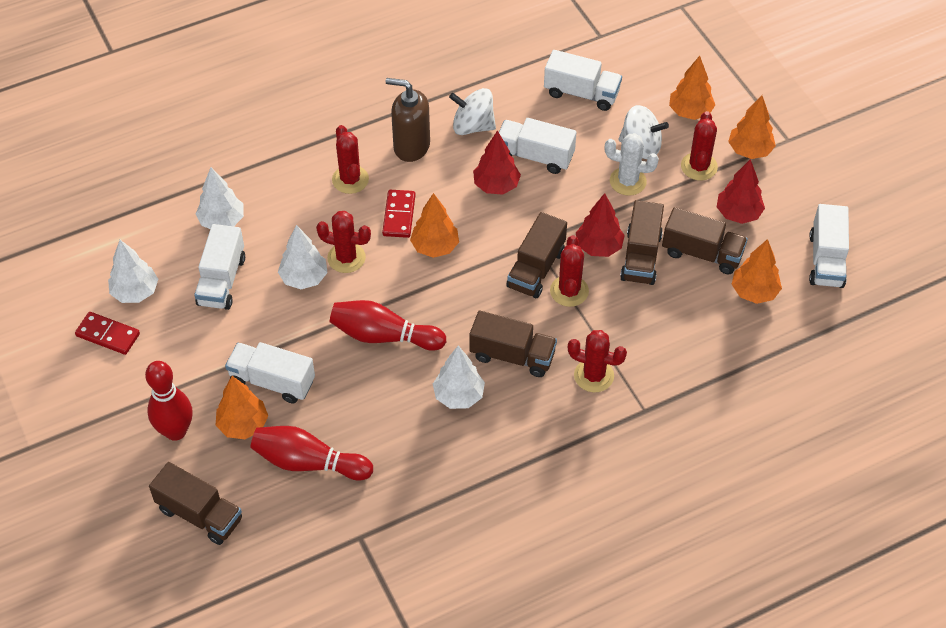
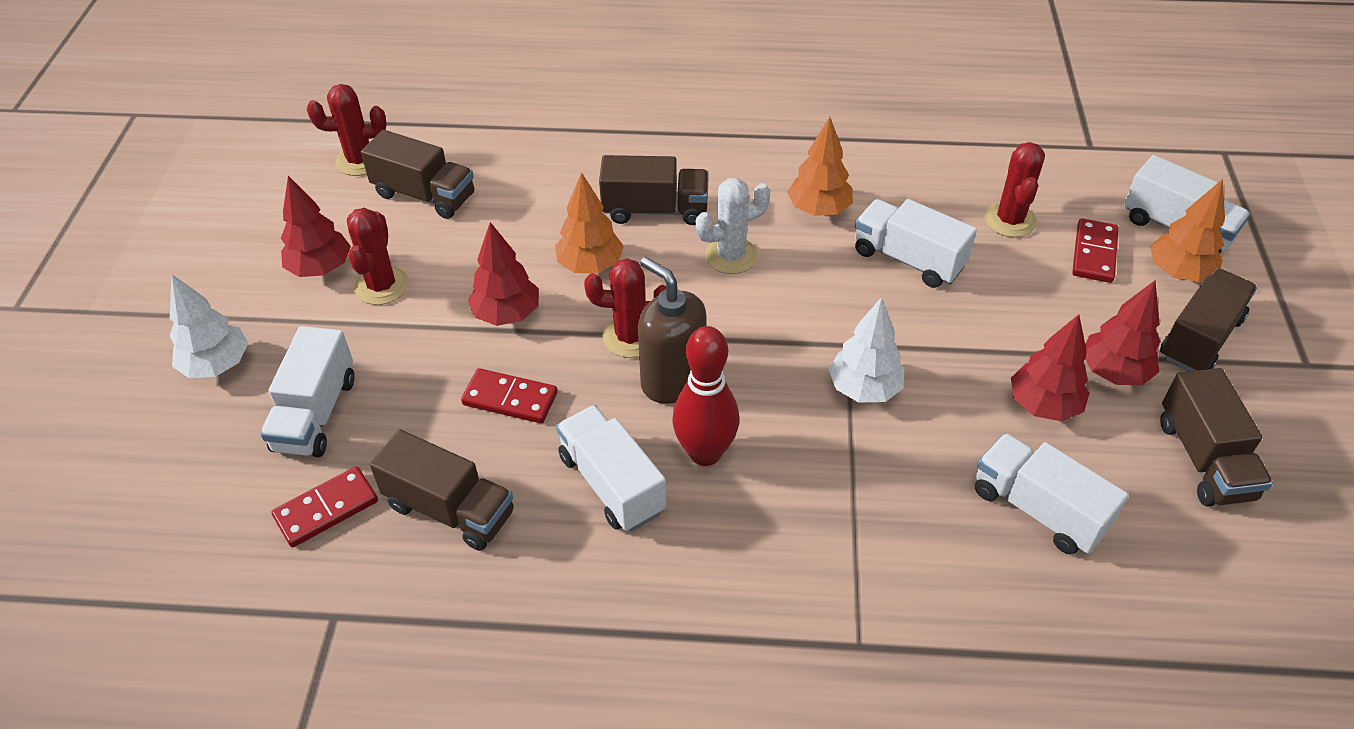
orange tree: [216,376,268,439] [410,193,459,258] [669,56,715,120] [728,95,776,159] [731,239,782,304] = 5 -> [555,172,624,273] [787,117,853,216] [1150,179,1225,282] = 3
red bowling pin: [145,361,193,441] [251,426,373,480] [330,300,446,351] = 3 -> [672,326,739,466] = 1
red cactus: [316,211,371,273] [332,125,369,194] [550,235,589,307] [568,330,627,392] [681,111,718,180] = 5 -> [307,84,387,176] [347,208,409,305] [584,258,666,358] [984,142,1045,237] = 4
red domino: [75,312,140,355] [382,190,415,238] = 2 -> [272,466,378,547] [461,368,558,423] [1072,218,1119,283] = 3
red tree: [473,130,521,195] [576,193,625,257] [717,159,765,224] = 3 -> [281,176,351,277] [468,222,539,326] [1011,314,1090,421] [1085,281,1161,385] = 4
white spinning top: [449,88,496,135] [618,105,669,159] = 2 -> none = 0
white tree: [108,240,158,303] [195,167,244,229] [278,225,328,289] [433,346,485,409] = 4 -> [170,275,248,378] [828,297,904,403] = 2

